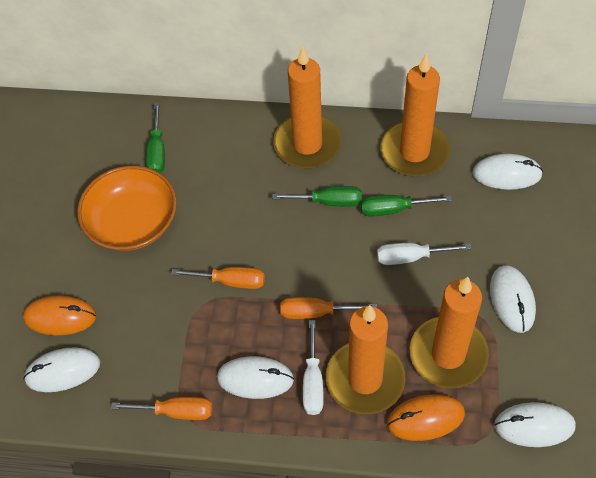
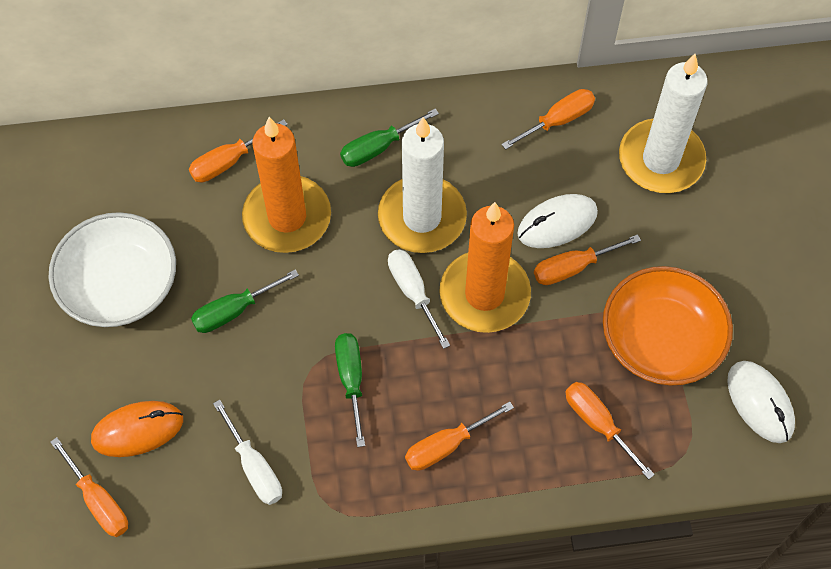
orange candle: [273,46,342,168] [326,305,405,414] [381,54,450,176] [410,277,489,388] = 4 -> [242,117,331,253] [439,202,531,333] = 2
orange mouse: [23,296,96,335] [387,395,465,441] = 2 -> [91,401,183,457] = 1
orange screwdriver: [111,397,212,420] [171,267,265,289] [280,297,377,319] = 3 -> [51,437,128,537] [189,119,288,182] [405,401,514,471] [501,89,595,150] [534,234,641,285] [566,382,655,480] = 6
white bowl: none = 0 -> [48,212,176,327] = 1
white candle: none = 0 -> [378,117,467,253] [619,54,707,193] = 2
white mouse: [23,348,100,392] [217,356,294,399] [473,154,543,190] [490,265,536,333] [494,402,576,447] = 5 -> [517,194,598,248] [727,361,795,443] = 2

